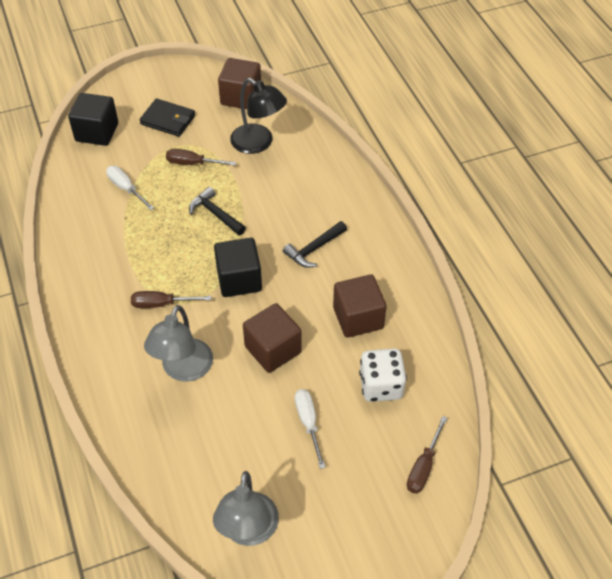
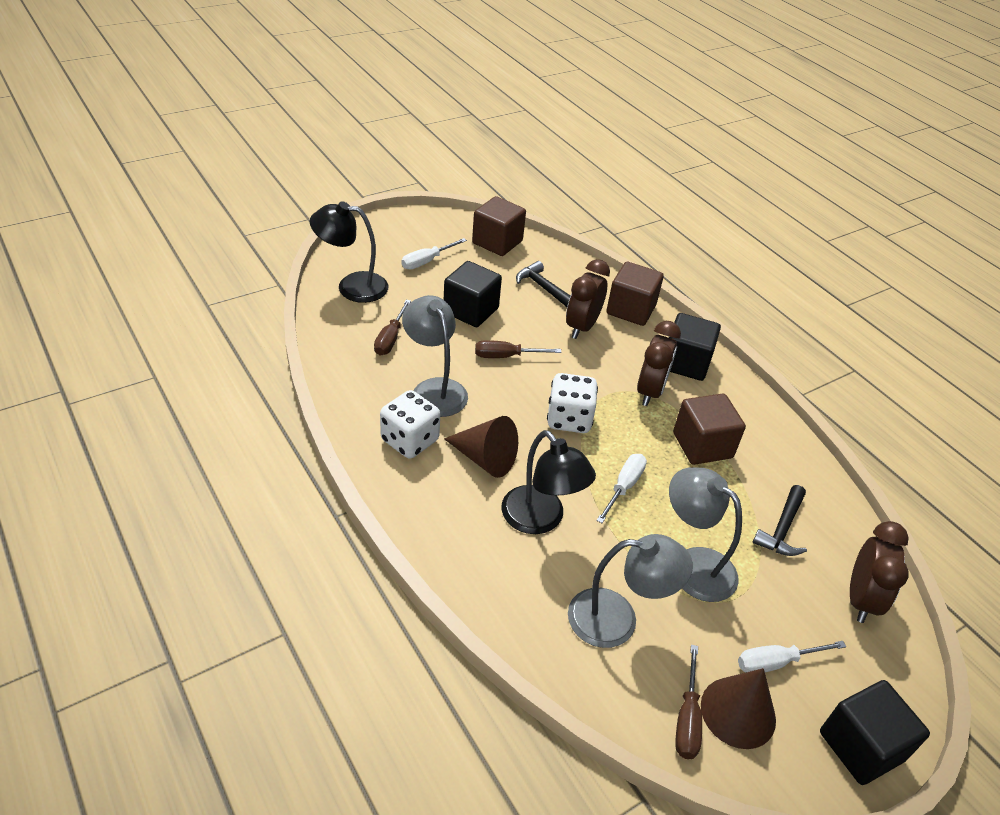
black cube: [68,93,118,146] [214,238,262,297] = 2 -> [444,261,502,327] [669,313,721,381] [820,680,930,785] = 3
black lamp: [230,78,287,154] = 1 -> [310,201,389,303] [501,430,596,534] = 2
black wallet: [140,98,195,137] = 1 -> none = 0
brown clock: none = 0 -> [566,259,610,339] [637,321,681,406] [850,521,909,623] = 3
brown cone: none = 0 -> [444,416,518,478] [701,668,776,749] = 2
grey lamp: [144,305,213,382] [213,471,279,546] = 2 -> [402,295,468,417] [568,534,693,648] [669,468,742,602] = 3
white dice: [359,348,407,402] = 1 -> [380,390,440,459] [547,373,598,433] = 2
white screwdriver: [106,166,154,210] [295,389,326,469] = 2 -> [401,238,467,269] [596,454,647,523] [738,641,846,672] = 3

